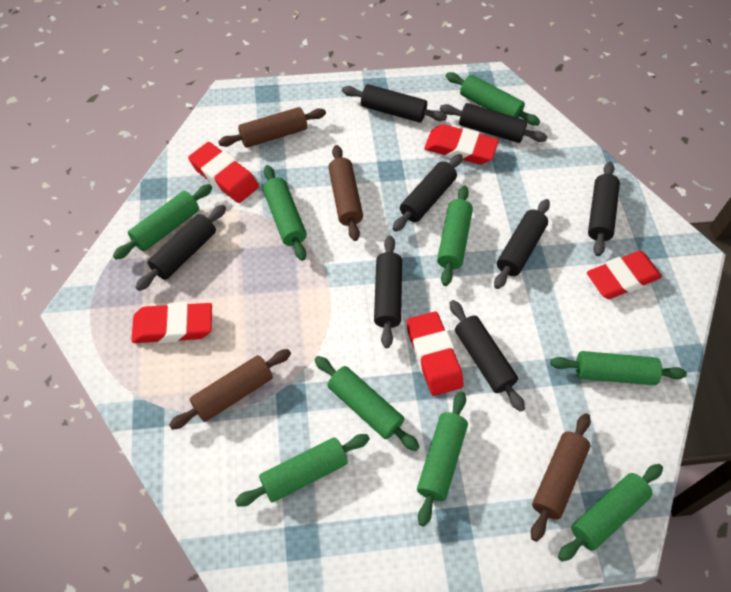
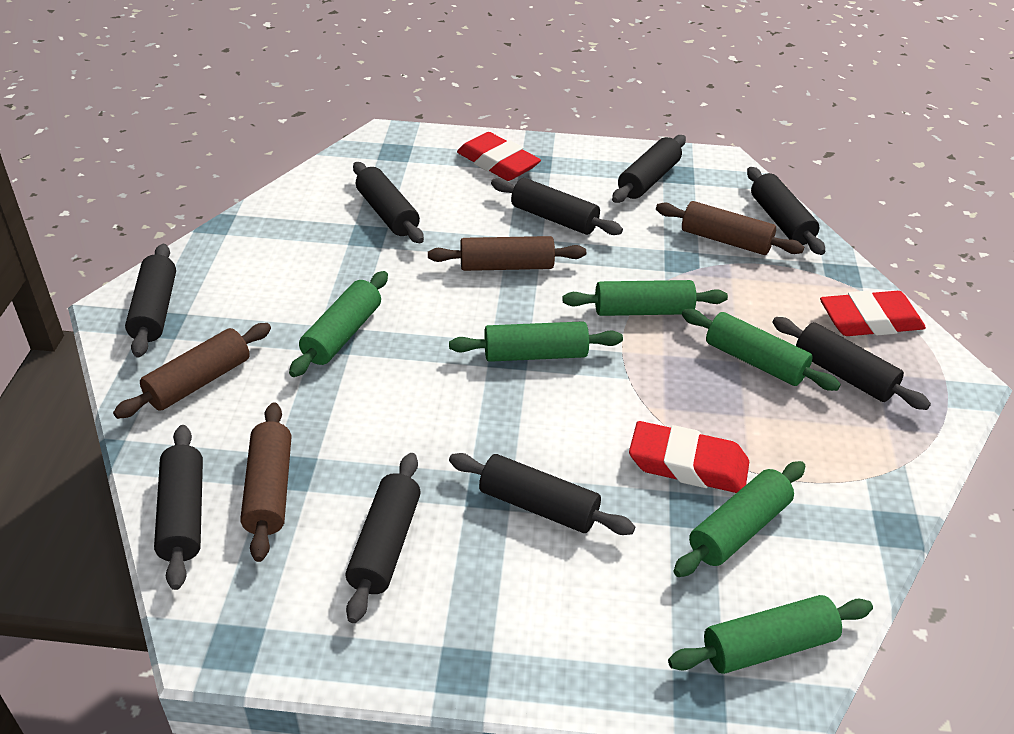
black rolling pin: [135,205,226,291] [342,84,447,123] [374,236,402,348] [393,154,463,232] [440,103,547,143] [450,300,525,412] [494,199,550,289] [588,162,620,256] = 8 -> [125,244,176,357] [154,425,203,590] [346,453,421,623] [353,162,424,243] [449,453,635,535] [491,178,623,235] [612,135,686,203] [747,167,825,255] [772,317,931,410] = 9
green rolling pin: [113,184,212,260] [235,434,370,507] [263,165,307,261] [314,356,419,451] [417,392,468,526] [437,186,473,286] [446,72,540,125] [550,351,687,385] [558,464,663,562] = 9 -> [289,271,388,377] [449,321,623,362] [562,280,728,316] [668,595,873,674] [673,461,805,577] [682,309,841,391] = 6
red eraser: [131,302,212,343] [188,142,259,203] [407,311,464,396] [424,124,499,165] [587,251,662,299] = 5 -> [457,132,541,181] [629,421,749,493] [820,290,926,336] = 3

